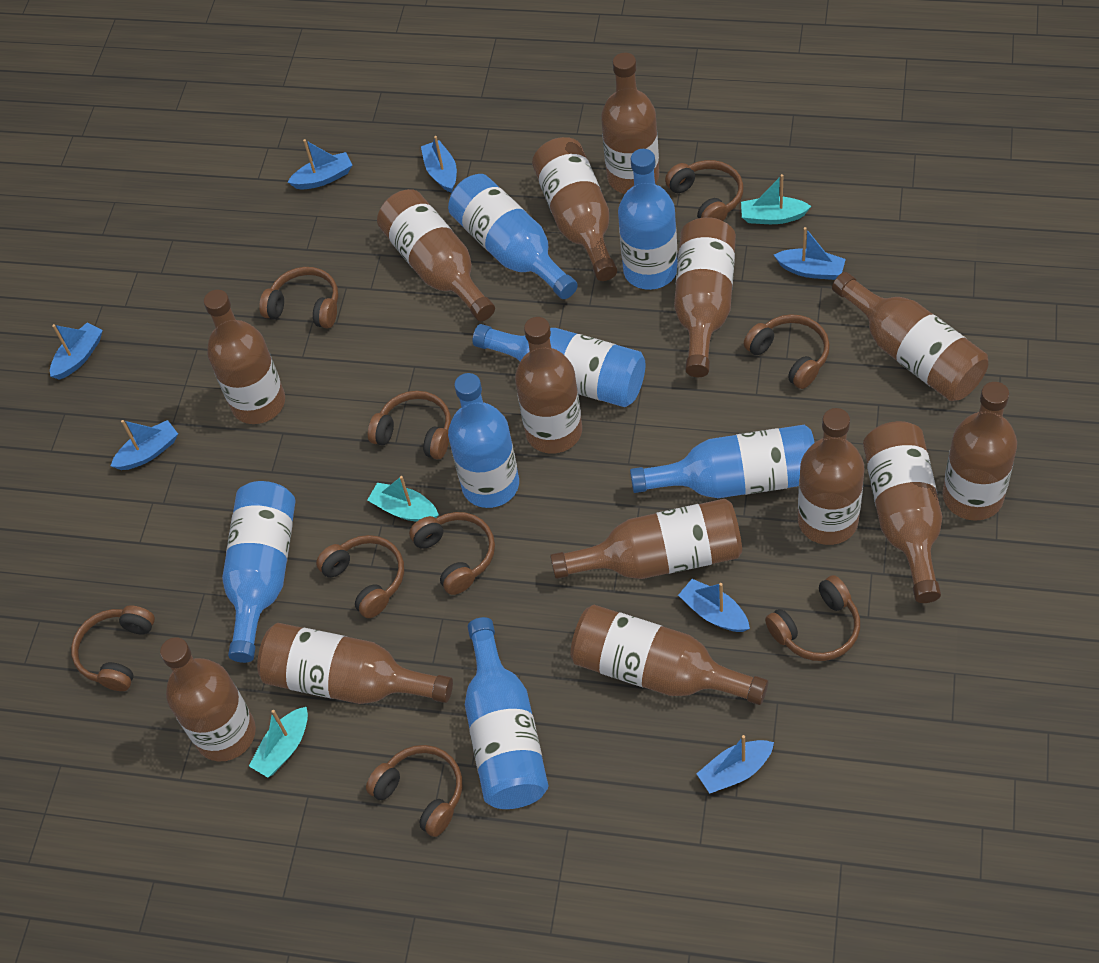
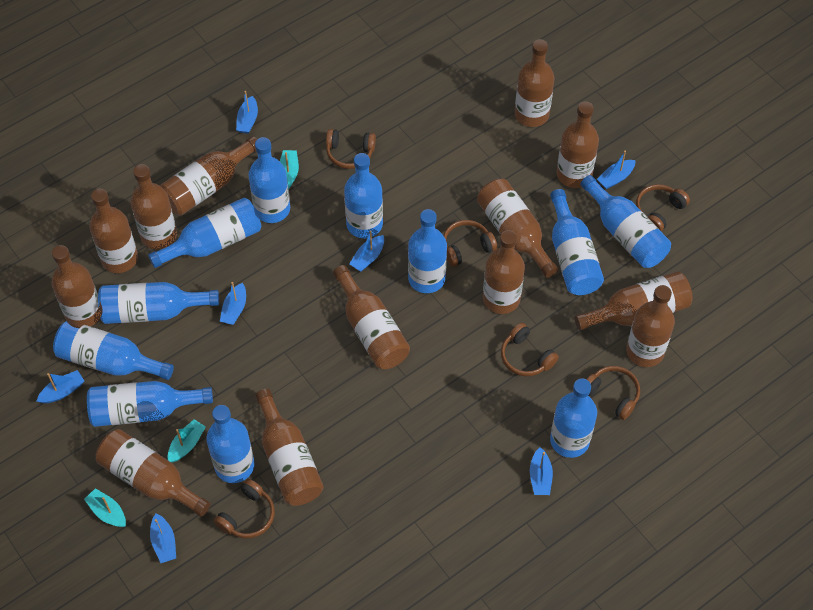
blue bottle: [222,481,295,663] [448,174,578,299] [448,373,519,508] [465,617,548,809] [472,324,646,407] [618,149,678,290] [630,425,815,498] = 7 -> [53,320,174,380] [87,381,213,427] [98,282,219,324] [148,198,261,268] [207,405,254,483] [248,137,290,223] [344,153,383,238] [408,209,447,293] [550,189,604,295] [550,378,597,458] [580,175,671,268] = 11
brown bottle: [160,637,256,762] [204,290,285,424] [257,623,453,704] [377,189,495,321] [515,317,582,454] [532,137,617,281] [550,499,742,579] [570,604,768,705] [601,53,659,194] [674,217,736,377] [798,408,864,545] [832,272,988,401] [863,421,942,603] [942,382,1017,521] = 14 -> [51,245,100,326] [90,189,138,273] [96,429,211,517] [131,164,177,249] [160,136,257,216] [255,389,324,506] [333,265,410,369] [477,179,558,278] [483,230,525,314] [515,39,554,127] [557,101,599,188] [575,271,693,330] [626,285,675,367] = 13
brown headphones: [71,605,155,691] [259,267,338,328] [316,535,404,618] [366,745,462,837] [368,391,451,460] [409,512,495,595] [665,160,743,221] [744,314,830,389] [765,575,860,661] = 9 -> [214,479,275,539] [326,129,376,169] [444,220,497,267] [501,323,559,376] [586,366,640,420] [636,184,690,232] = 6

